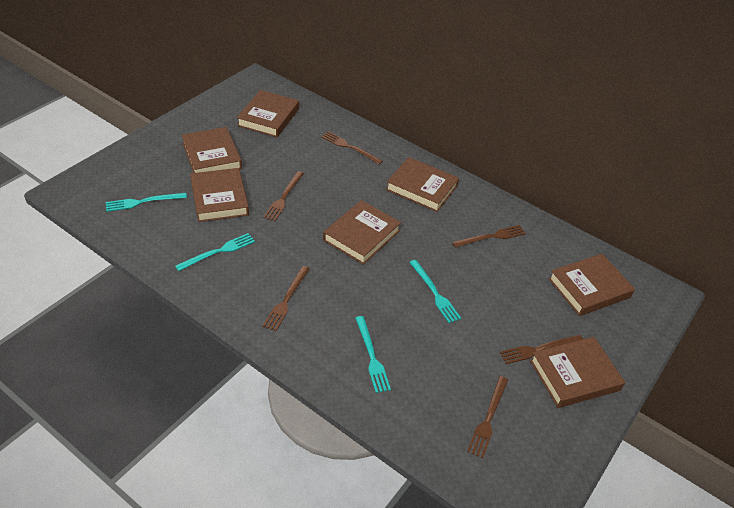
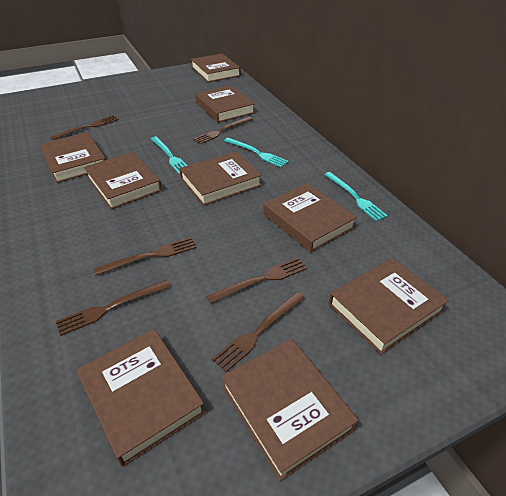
brown book: [181,127,242,173] [190,168,249,222] [237,90,299,137] [323,200,401,265] [386,157,459,212] [530,337,625,408] [548,254,635,316] = 7 -> [39,132,106,183] [76,329,205,467] [84,152,162,209] [179,151,262,206] [191,53,241,82] [195,86,255,123] [221,339,359,481] [263,183,357,252] [329,258,449,355] = 9
turquoise fork: [106,193,187,212] [175,233,255,271] [355,316,391,393] [409,260,461,323] = 4 -> [151,136,187,175] [224,138,289,167] [324,172,388,221] = 3

